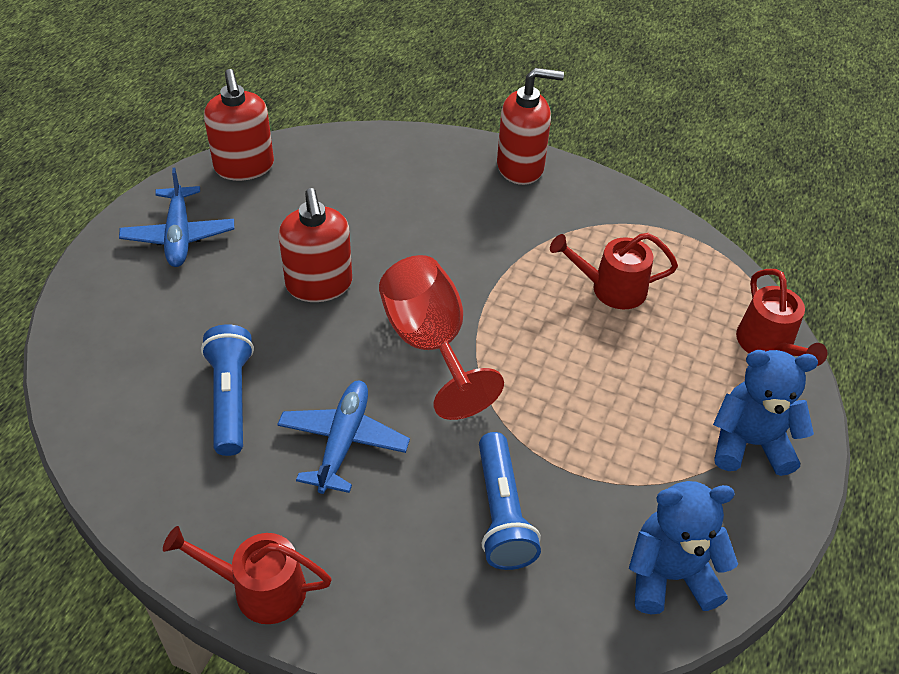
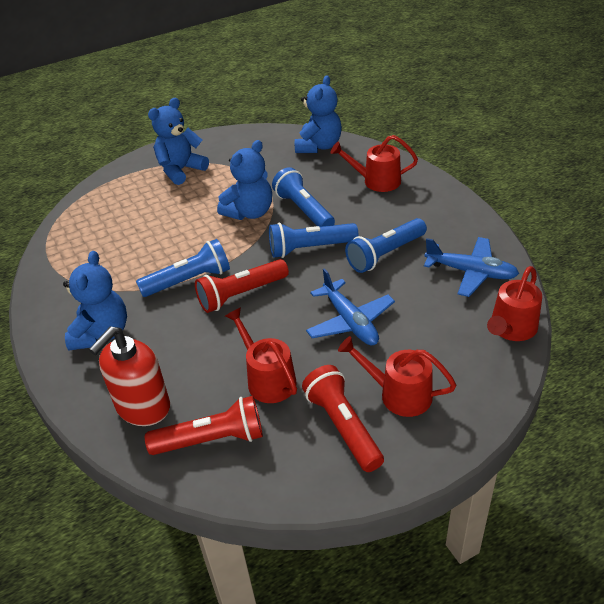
blue flashlight: [201,324,254,456] [479,432,541,570] = 2 -> [136,239,230,297] [269,223,358,258] [272,167,335,227] [345,218,427,273] = 4
blue teddy bear: [629,481,738,614] [713,350,818,476] = 2 -> [63,251,127,351] [148,98,209,185] [217,140,272,220] [295,75,342,153] = 4
red flashlight: none = 0 -> [145,396,263,455] [195,259,289,313] [302,365,384,472] = 3
red goblet: [379,255,504,420] = 1 -> none = 0
red soap dispenser: [204,69,274,181] [279,188,352,302] [497,68,564,185] = 3 -> [89,326,170,426] = 1
red watering can: [163,526,332,624] [550,233,678,309] [736,269,827,366] = 3 -> [225,307,297,403] [330,135,418,192] [338,336,456,417] [487,266,542,341] = 4

